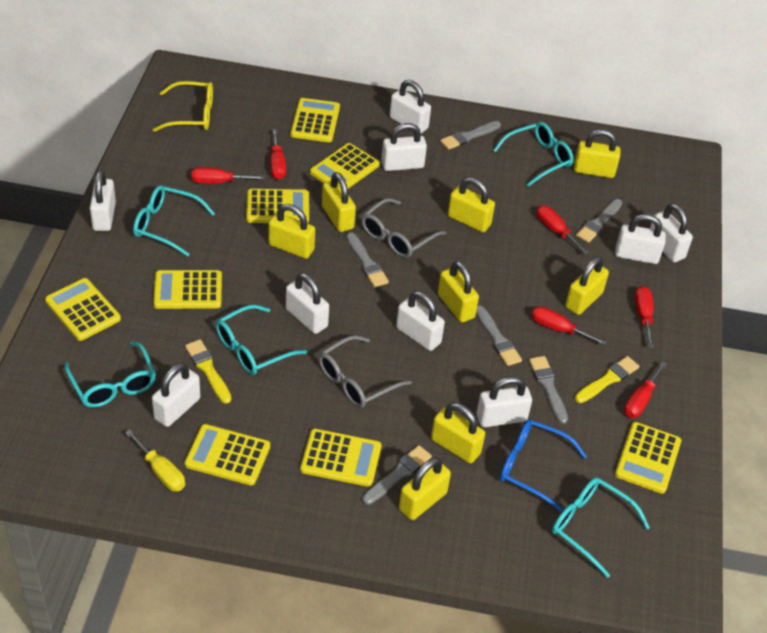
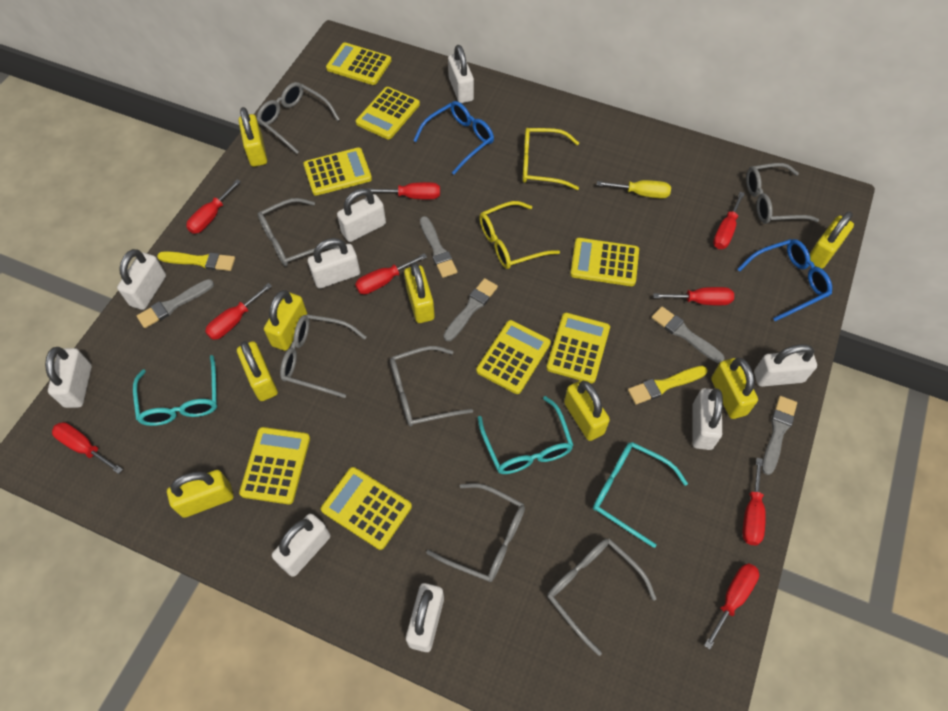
blue glasses: [500,420,587,512] = 1 -> [413,101,494,174] [738,239,832,321] = 2
grey brush: [346,232,389,287] [362,445,432,505] [440,121,501,150] [476,305,522,366] [529,356,568,424] [576,199,622,243] = 6 -> [137,279,214,328] [420,216,457,278] [443,278,498,341] [651,306,725,363] [762,396,797,475] = 5
grey glasses: [319,335,412,408] [361,198,446,258] = 2 -> [257,82,340,154] [258,198,339,266] [280,314,366,398] [390,346,473,426] [426,483,525,582] [547,538,656,656] [746,163,819,224] = 7
red screwdriver: [191,167,265,184] [271,129,286,180] [531,306,607,346] [537,205,589,255] [624,361,667,418] [635,286,655,348] = 6 -> [52,422,123,474] [186,179,241,234] [205,283,272,340] [355,253,427,294] [367,182,440,199] [653,287,734,305] [704,563,759,650] [713,192,745,249] [742,458,766,546] = 9
turquoise glasses: [64,341,156,408] [133,185,215,257] [216,305,307,375] [493,122,573,187] [552,477,650,578] = 5 -> [133,355,217,426] [478,396,574,474] [593,442,688,548] = 3
yellow glasses: [153,81,213,132] = 1 -> [479,201,560,269] [523,128,579,190] = 2

